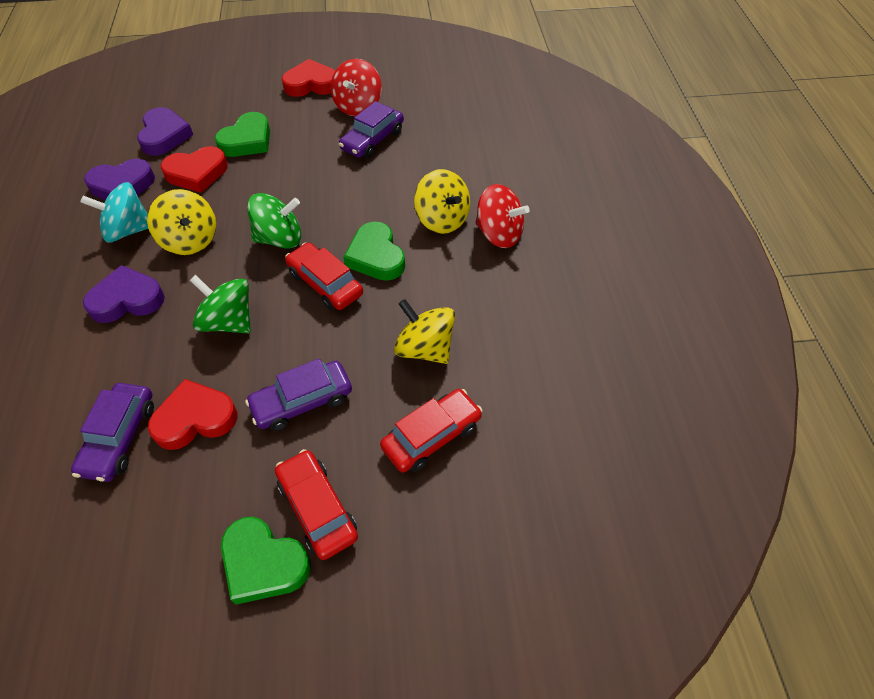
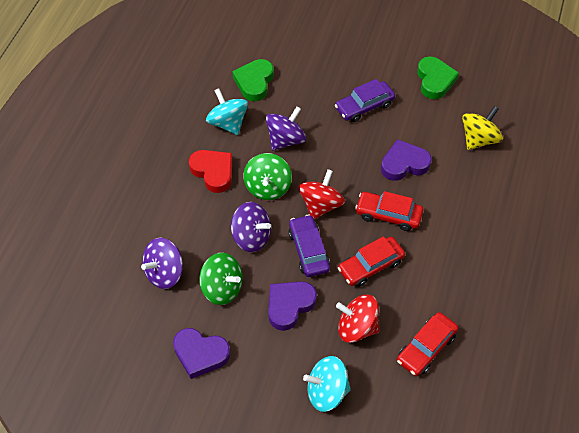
green heart: [215,112,270,157] [221,517,311,605] [343,222,405,281] = 3 -> [232,59,274,101] [417,56,459,99] = 2
purple car: [71,383,154,482] [245,358,352,431] [339,101,404,158] = 3 -> [289,214,330,277] [335,79,395,122] = 2
purple spinning top: none = 0 -> [141,238,183,289] [231,202,271,252] [266,106,306,150] = 3
red heart: [148,379,237,450] [160,146,228,193] [282,59,335,97] = 3 -> [189,150,232,193] = 1
turquoise spinning top: [81,182,148,242] = 1 -> [206,88,248,135] [303,356,351,412] = 2
yellow spinning top: [147,189,216,255] [394,299,455,364] [414,169,470,234] = 3 -> [462,106,503,150] = 1

